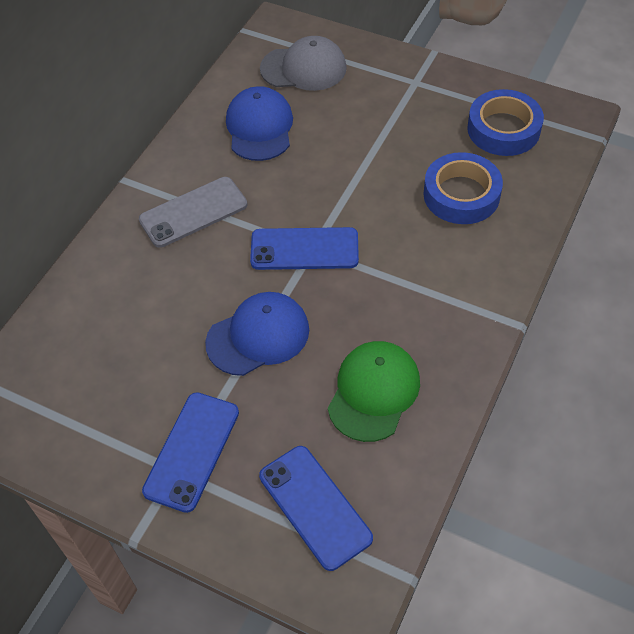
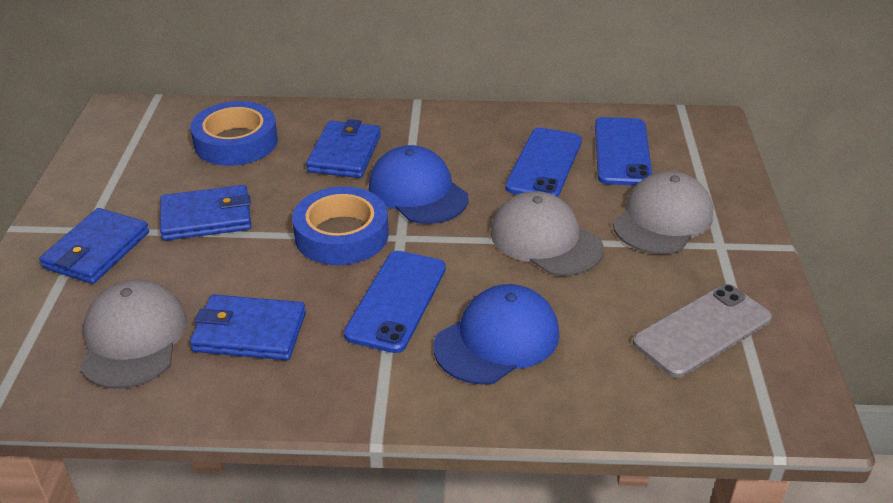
blue wallet: none = 0 -> [39,208,149,284] [160,185,251,241] [190,295,306,360] [306,119,381,178] = 4
green cap: [328,341,420,442] = 1 -> none = 0
grey cap: [260,36,347,91] = 1 -> [80,279,187,389] [491,191,603,276] [613,171,713,254] = 3

